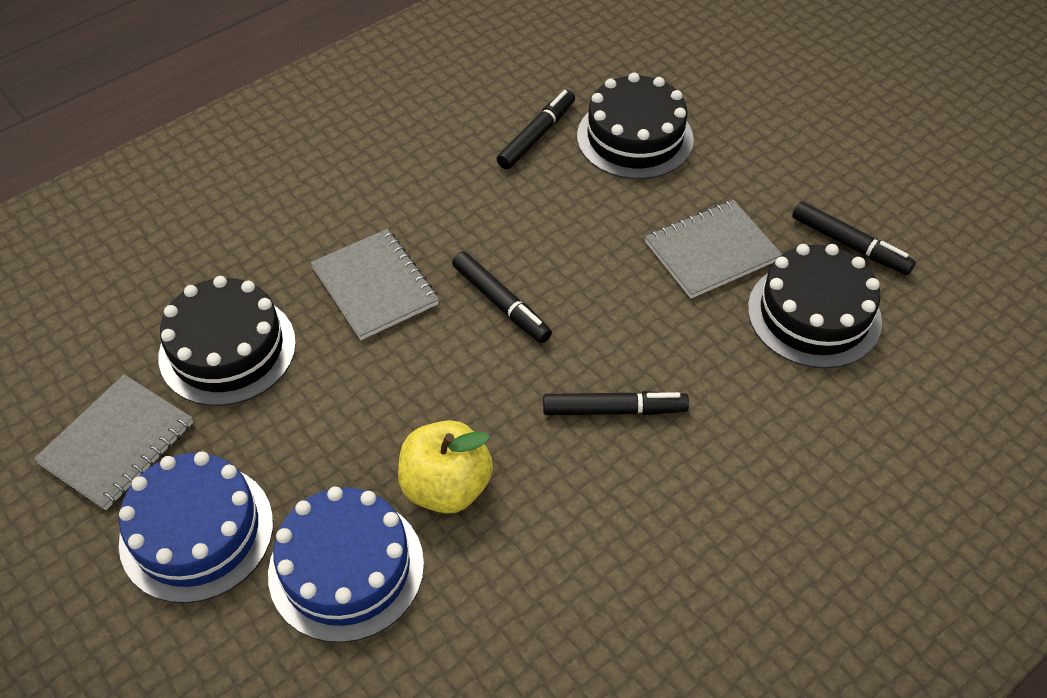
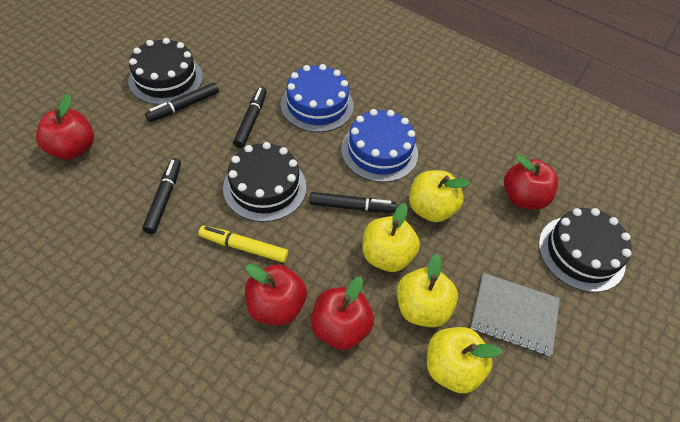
grey notebook: [34,374,193,510] [311,229,439,340] [645,200,782,298] = 3 -> [471,273,560,356] = 1
red apple: none = 0 -> [36,94,94,160] [245,264,307,325] [311,277,374,350] [504,154,558,210] = 4
yellow apple: [398,420,493,514] = 1 -> [362,203,420,272] [397,254,458,327] [409,170,470,222] [427,327,503,393] = 4
yellow marker: none = 0 -> [199,226,288,263] = 1

